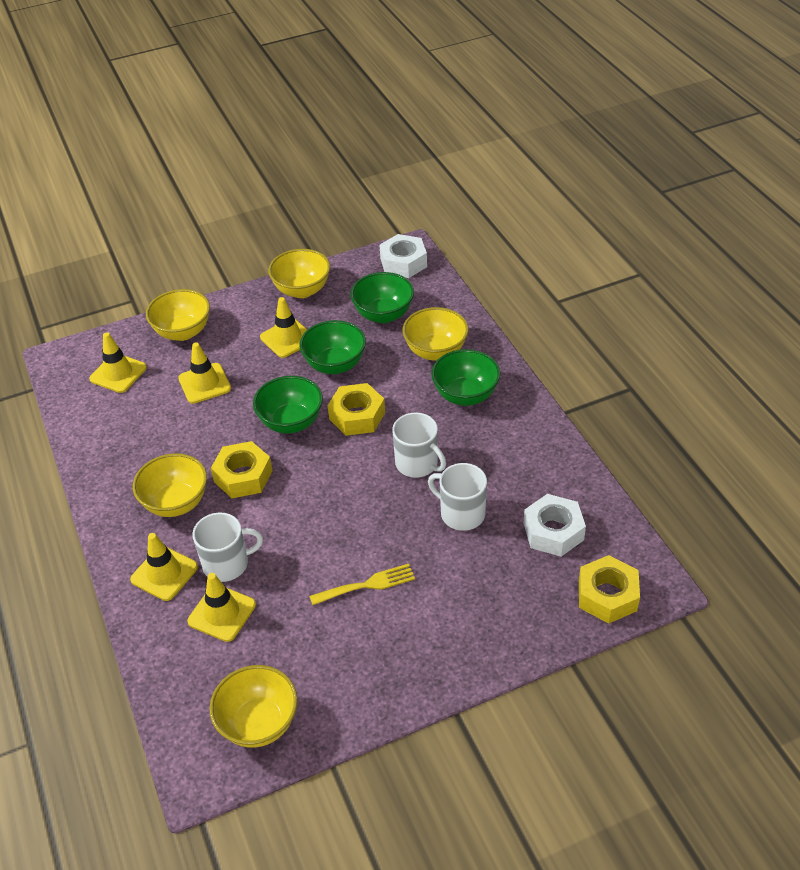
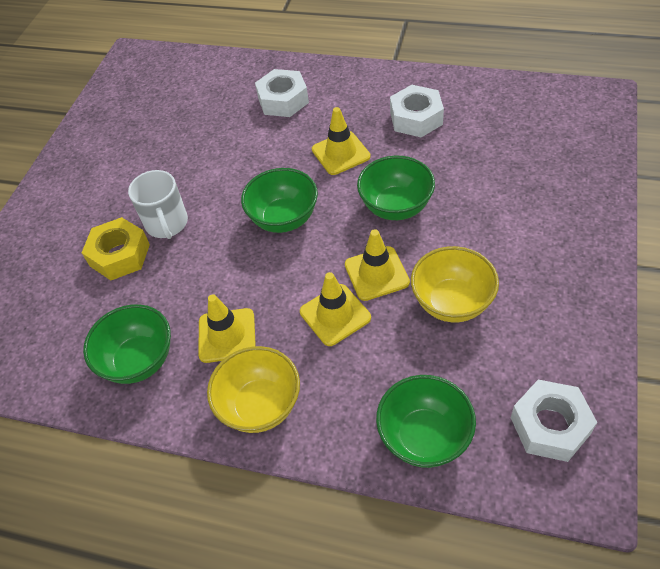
white mug: [192,513,263,582] [392,412,446,478] [428,463,487,531] = 3 -> [128,170,188,239] = 1
white nut: [380,234,427,278] [524,494,586,557] = 2 -> [255,69,309,117] [390,85,444,137] [511,380,597,462] = 3
yellow bowl: [133,453,207,517] [146,289,210,341] [209,665,298,748] [268,249,330,298] [403,307,469,361] = 5 -> [207,346,300,433] [411,246,499,322] = 2
yellow fork: [309,564,415,605] = 1 -> none = 0
yellow nut: [211,441,273,498] [328,383,385,436] [579,555,640,624] = 3 -> [82,217,150,280] = 1
yellow traffic cone: [89,332,147,393] [130,533,198,601] [178,342,231,404] [187,573,256,642] [260,297,307,358] = 5 -> [198,294,256,363] [300,272,371,346] [312,107,371,175] [345,229,410,301] = 4

